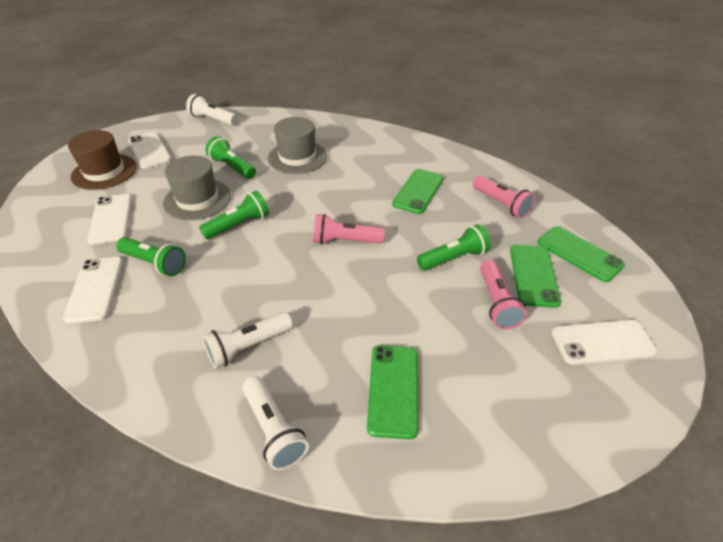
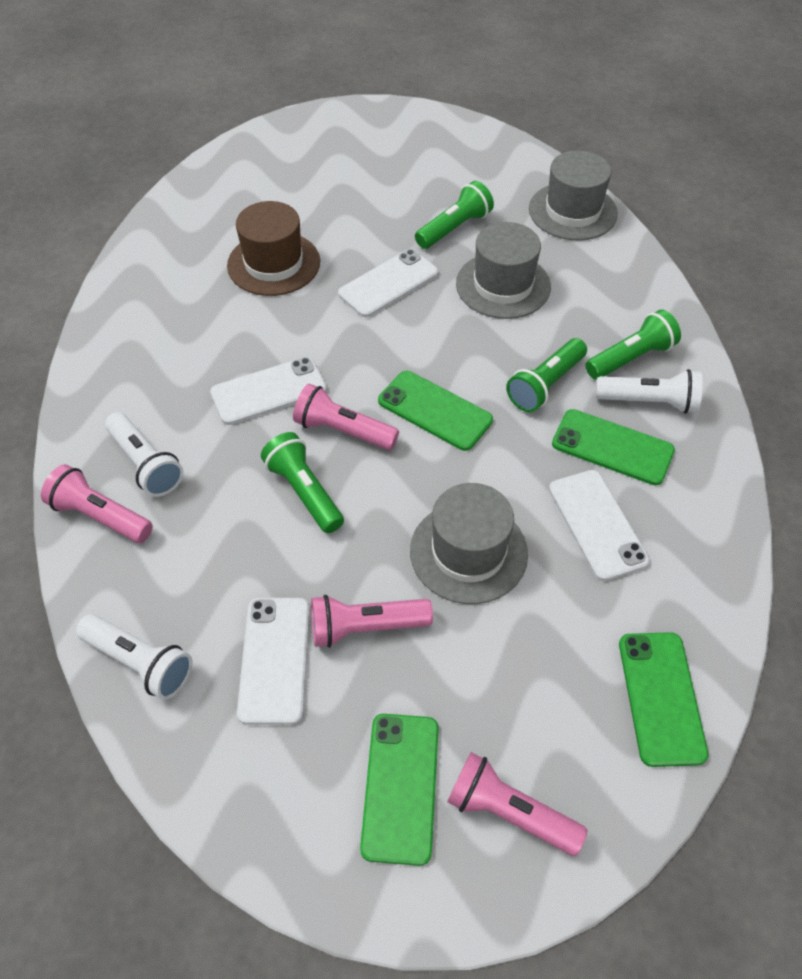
grey hat: [163,156,231,220] [268,117,327,174] = 2 -> [410,483,528,604] [456,222,551,319] [529,150,618,240] = 3
pink flashlight: [313,214,385,244] [473,176,536,218] [480,260,527,329] = 3 -> [41,464,153,543] [293,384,399,450] [311,595,433,648] [447,752,587,856] = 4

